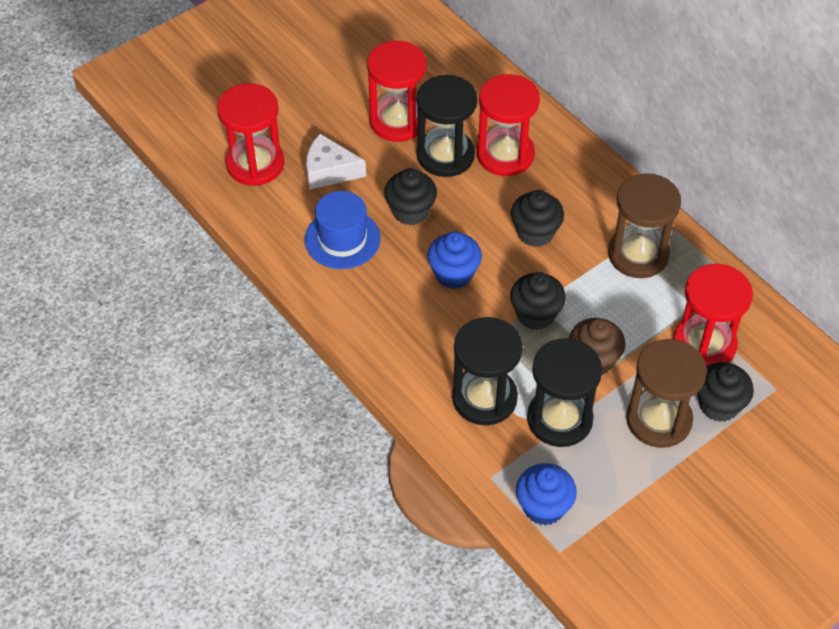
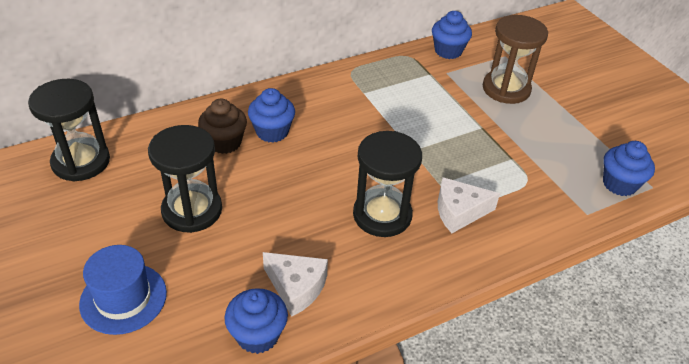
black cupcake: [384,168,437,225] [510,272,566,330] [511,190,564,247] [697,362,754,422] = 4 -> none = 0
blue cupcake: [427,232,482,289] [516,463,577,526] = 2 -> [225,288,288,354] [248,88,295,143] [432,11,472,59] [603,141,655,196] = 4
brown hourglass: [608,174,681,278] [626,339,707,448] = 2 -> [483,15,548,104] = 1
red hourglass: [217,83,284,186] [367,41,426,142] [477,74,540,176] [673,264,753,367] = 4 -> none = 0
white cheese: [306,134,366,190] = 1 -> [263,252,328,316] [438,177,500,233] = 2

